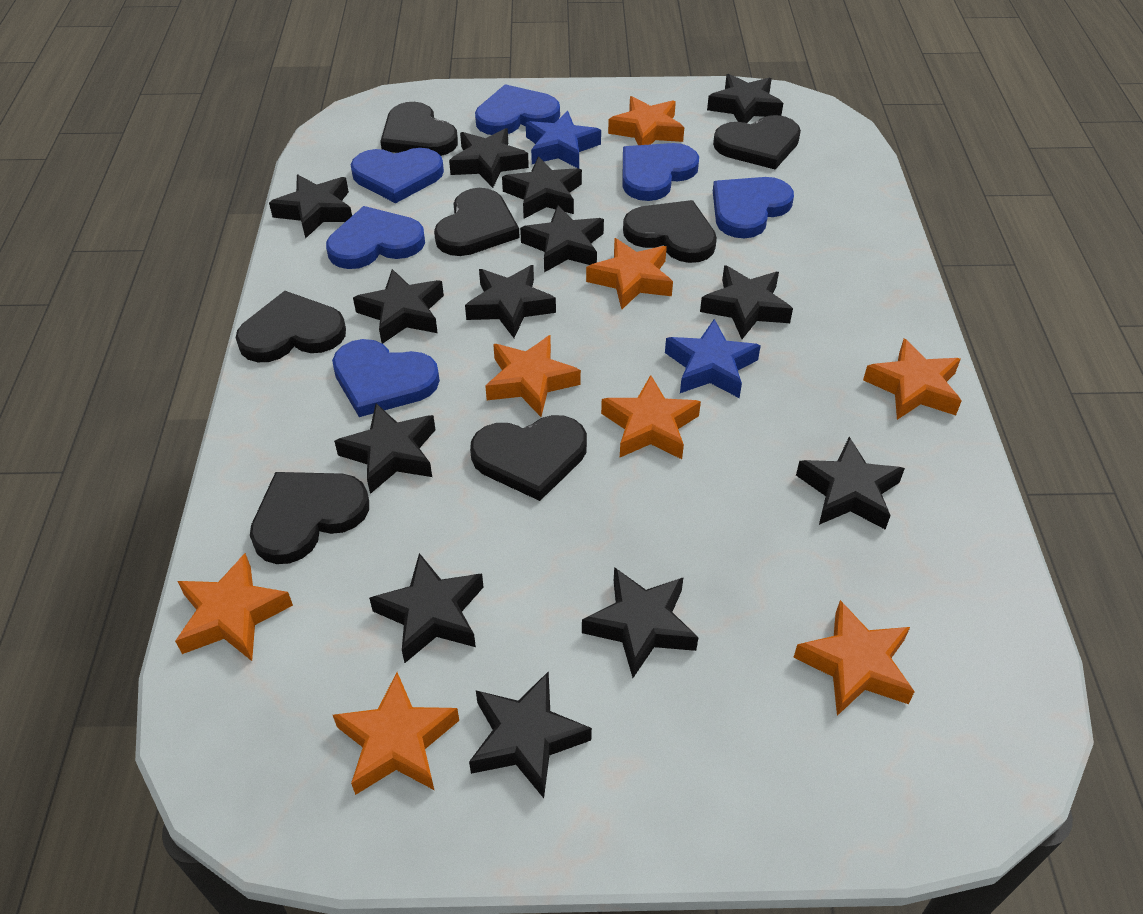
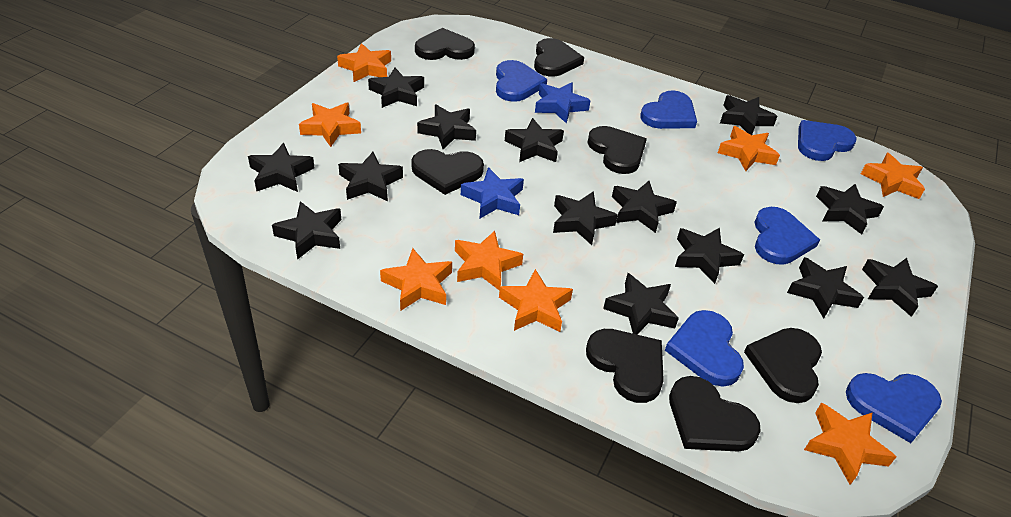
black star: [269,175,352,239] [334,403,435,494] [353,269,444,344] [369,553,484,663] [449,128,529,188] [465,265,556,338] [469,671,592,798] [502,156,582,219] [520,205,604,272] [582,567,699,678] [700,265,793,339] [707,74,783,123] [796,437,905,529] = 13 -> [248,143,315,192] [272,201,341,260] [338,152,403,201] [368,68,424,108] [417,104,476,149] [505,118,564,162] [553,191,618,245] [603,273,679,335] [612,181,677,233] [675,228,744,284] [720,95,777,135] [787,257,864,319] [816,184,884,234] [862,258,938,317] = 14

